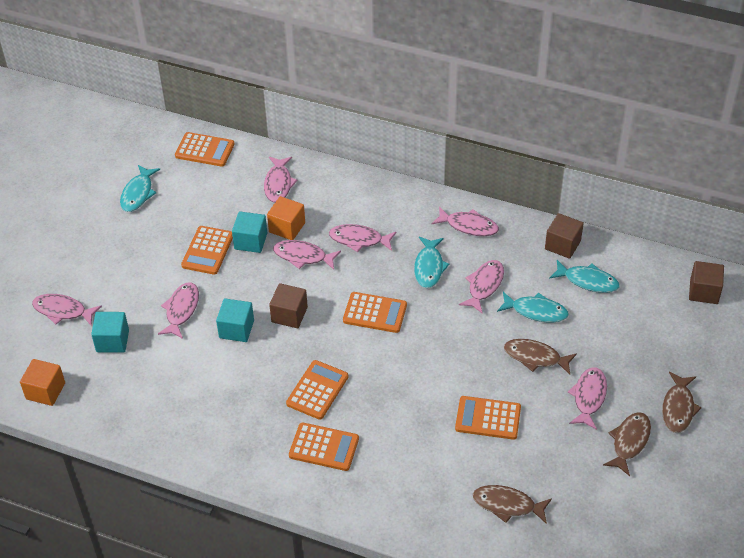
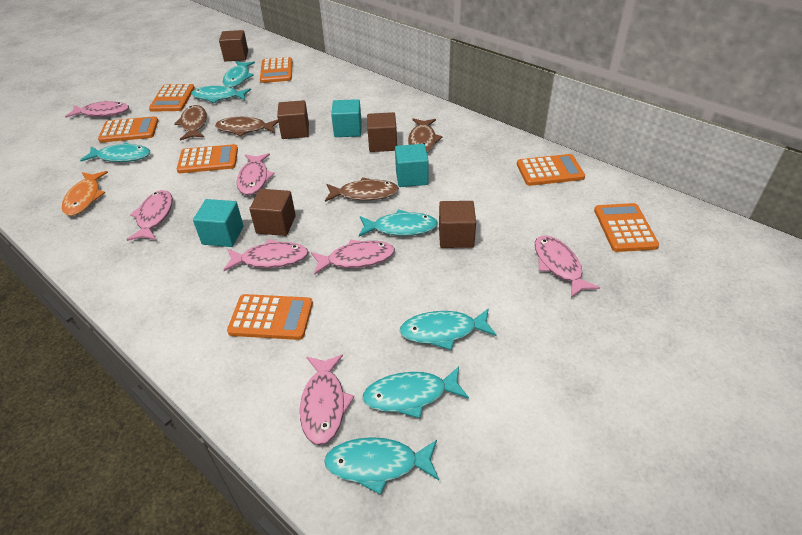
brown cube: [269,283,308,328] [545,213,584,259] [689,261,724,304] = 3 -> [219,30,248,61] [249,189,296,236] [277,100,309,139] [367,112,397,152] [439,201,476,248] = 5
orange calculator: [175,132,235,167] [181,226,233,275] [286,360,348,420] [289,422,359,471] [343,292,407,333] [455,396,521,440] = 6 -> [98,116,158,143] [149,84,195,112] [177,144,238,173] [227,294,313,340] [260,57,292,83] [517,154,585,186] [594,203,659,252] = 7
orange cube: [20,359,65,406] [267,196,305,240] = 2 -> none = 0
orange fish: none = 0 -> [62,171,108,216] = 1
pink fish: [32,294,102,325] [158,282,199,339] [264,157,298,203] [273,240,341,270] [329,224,396,252] [432,206,499,236] [459,260,504,314] [568,367,607,430] = 8 -> [65,101,129,118] [126,190,172,241] [224,239,308,271] [237,153,275,195] [300,354,354,445] [311,239,395,275] [535,235,600,298] = 7
turquoise fish: [120,165,160,212] [414,237,450,288] [497,292,569,322] [549,260,620,293] = 4 -> [80,142,150,162] [191,86,251,103] [223,61,255,88] [324,437,439,494] [359,209,438,236] [362,366,469,418] [400,308,497,350] = 7

